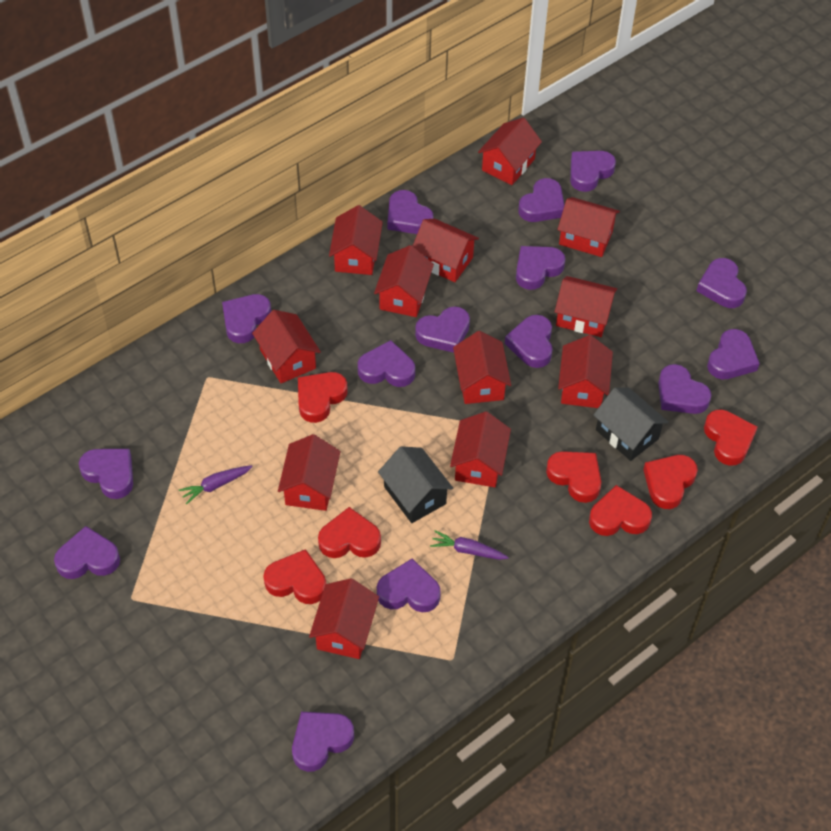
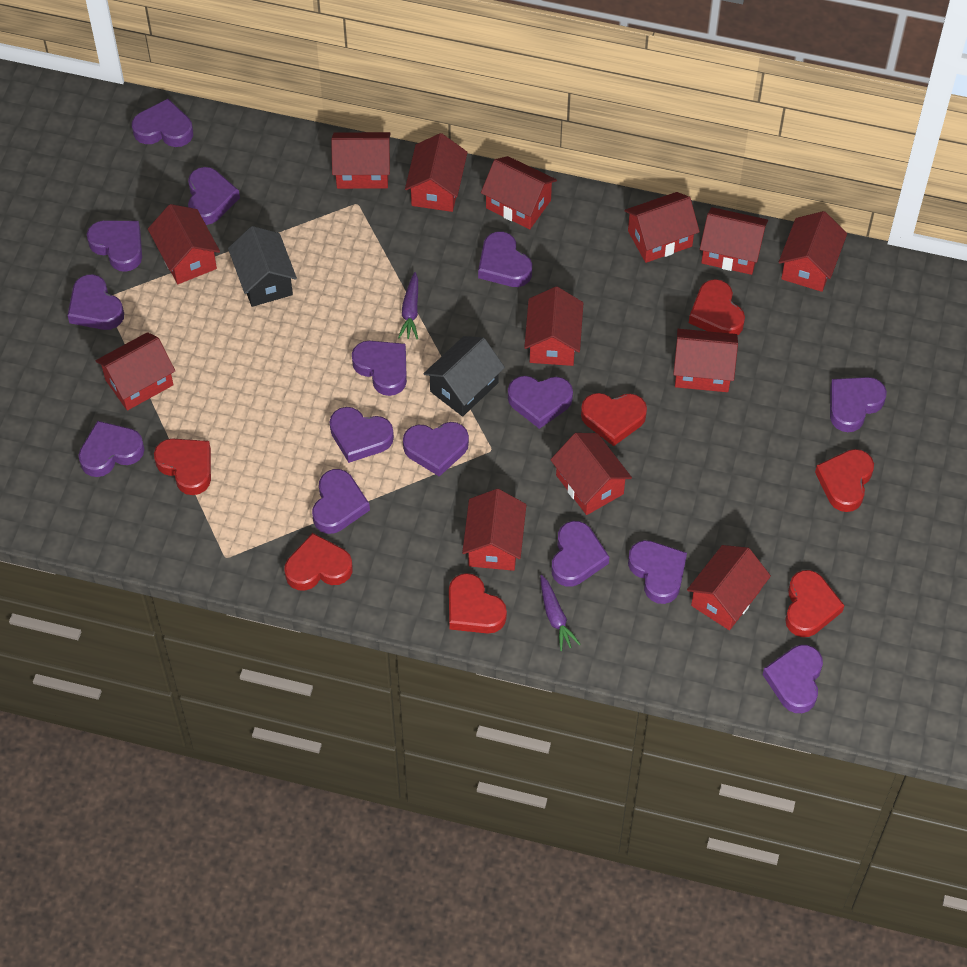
red house: [252,310,321,383] [278,434,340,511] [309,578,379,659] [329,205,383,275] [374,245,434,317] [413,219,479,282] [450,411,511,487] [453,331,511,404] [478,118,542,185] [555,276,617,337] [557,197,620,257] [558,335,613,408] = 12 -> [96,332,175,411] [148,204,220,284] [331,132,391,189] [405,133,468,212] [462,489,526,571] [481,156,557,229] [524,287,583,366] [550,433,632,515] [625,192,700,263] [673,329,738,392] [687,545,771,630] [700,207,768,275] [778,211,847,292] = 13

